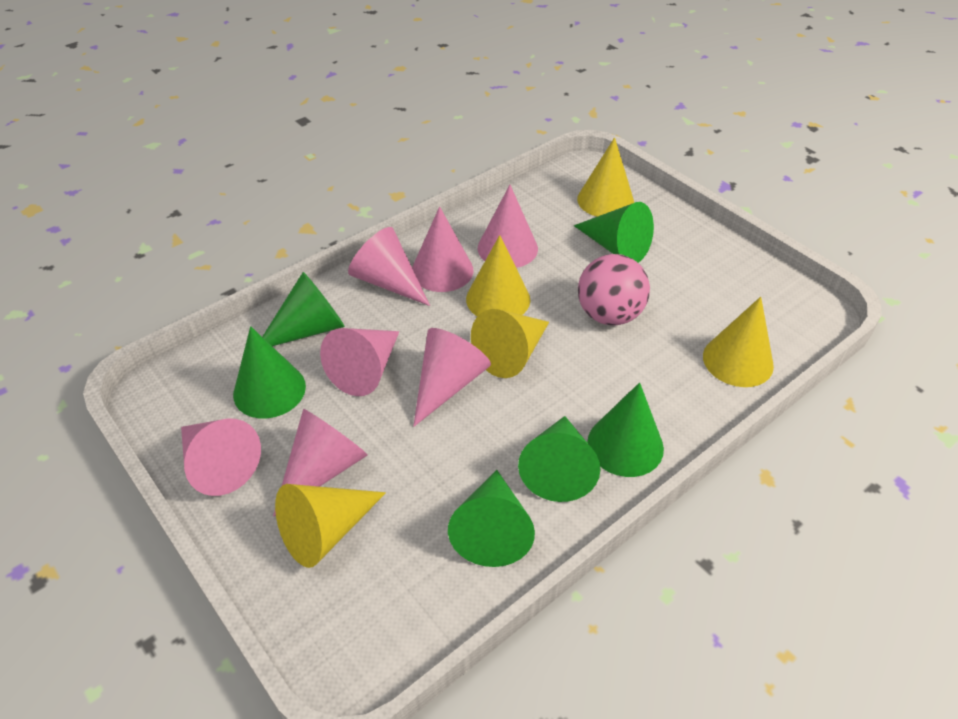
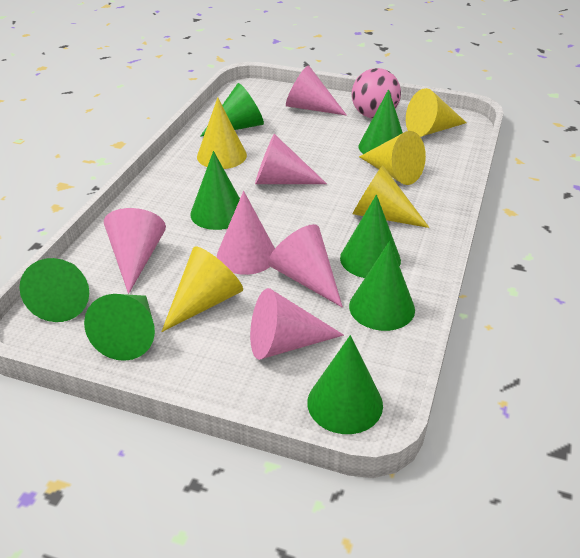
green cone: [233,326,306,419] [262,272,345,346] [448,470,535,567] [518,416,600,502] [574,202,654,263] [587,382,664,477] = 6 -> [19,258,89,322] [84,294,155,361] [190,151,240,230] [200,83,264,137] [307,335,383,434] [340,195,401,278] [349,241,415,331] [359,89,403,154] = 8
pink cone: [181,418,261,496] [273,409,368,517] [320,328,399,396] [348,227,430,306] [412,207,474,292] [413,328,491,427] [478,185,538,268] = 7 -> [104,208,166,294] [217,191,275,275] [250,288,344,360] [255,134,327,184] [268,224,343,308] [286,65,347,116] = 6

